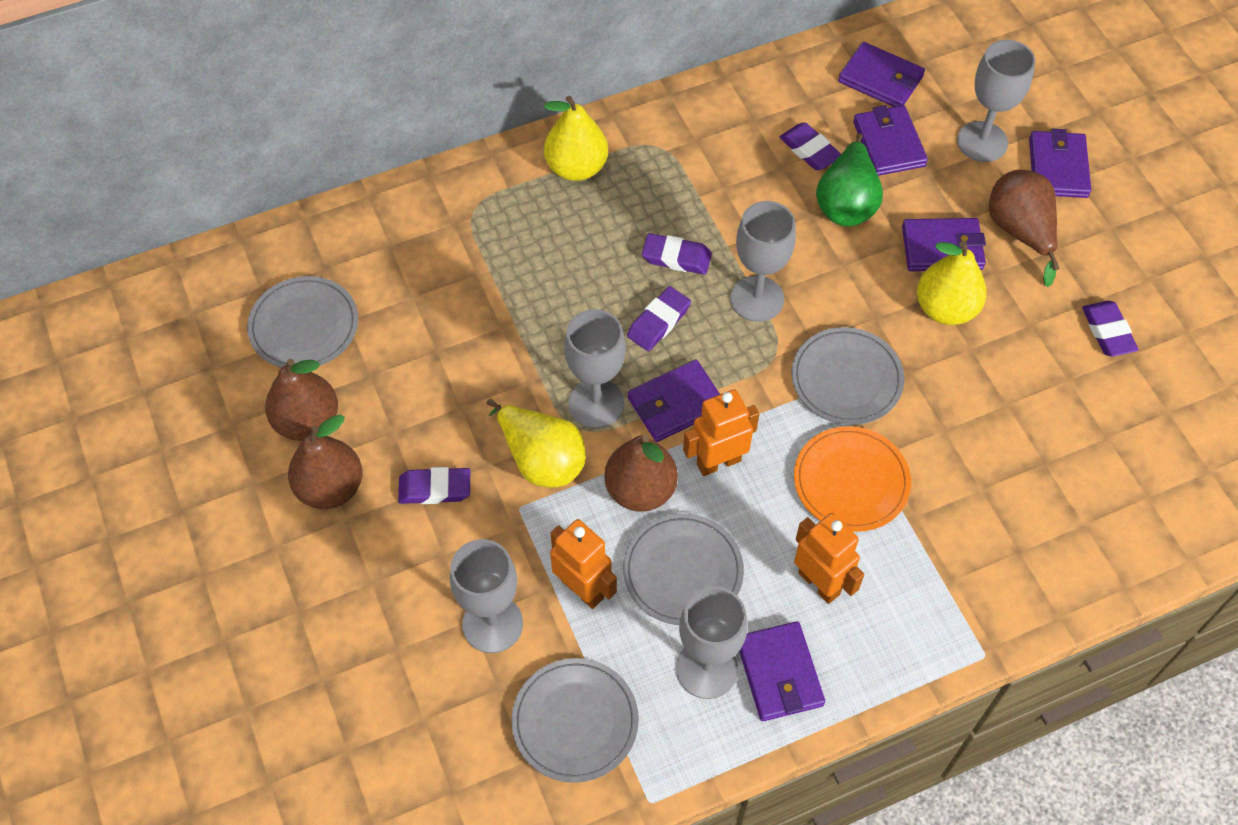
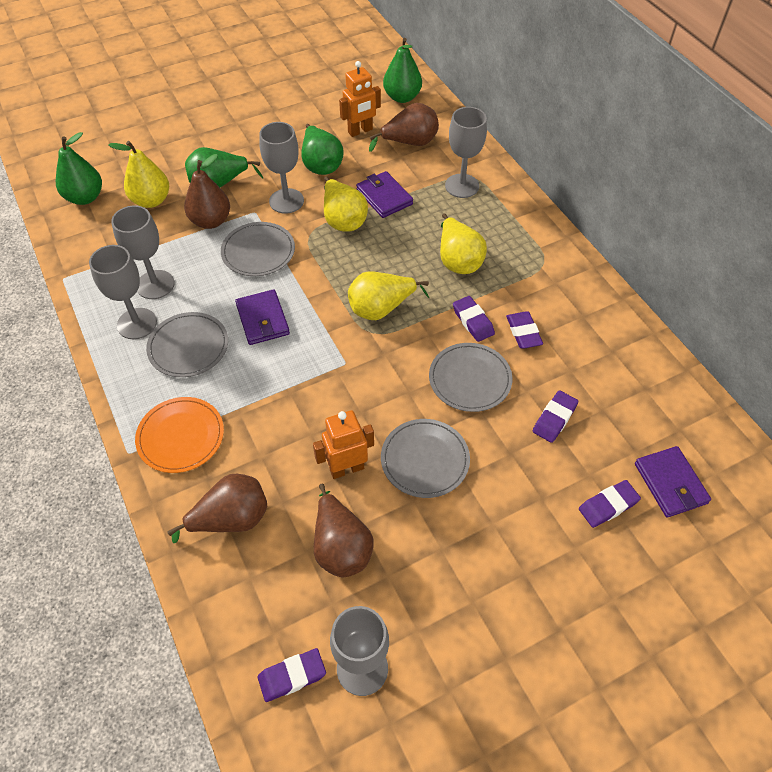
green pear: [816,133,883,226] = 1 -> [56,132,102,205] [185,147,263,188] [302,124,343,175] [383,38,422,103] = 4
orange robot: [550,519,617,609] [683,389,759,476] [794,513,864,604] = 3 -> [313,410,374,479] [339,61,381,137] = 2
purple wallet: [628,359,720,442] [739,621,825,721] [838,42,925,107] [853,105,928,176] [902,218,986,271] [1029,129,1091,198] = 6 -> [235,289,290,345] [356,171,413,218] [635,446,711,517] = 3
yellow pear: [487,399,586,487] [544,96,608,181] [917,241,987,325] = 3 -> [109,141,169,208] [324,176,368,232] [348,271,429,320] [440,214,487,274] = 4

